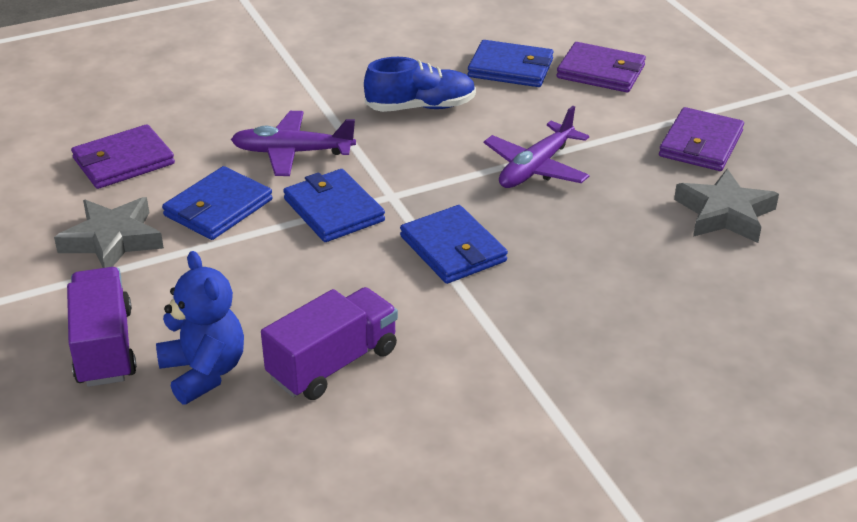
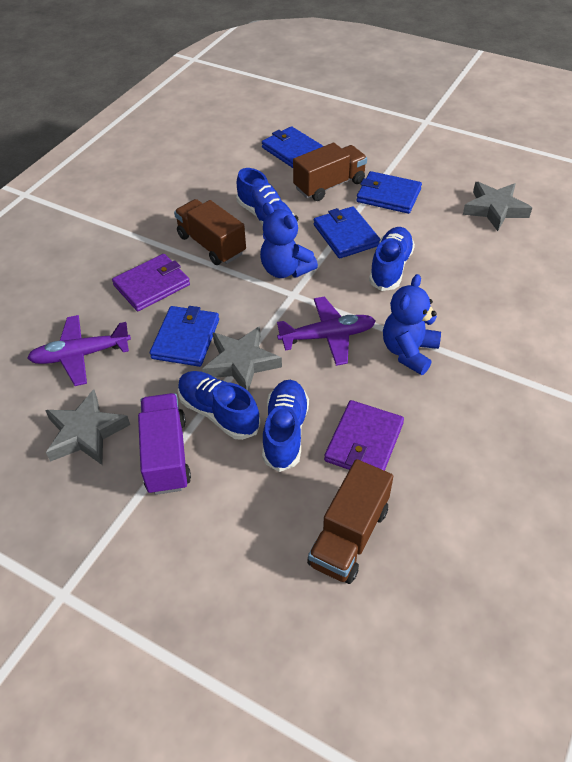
blue shoe: [364,57,476,112] = 1 -> [178,371,260,440] [237,168,294,226] [262,380,309,472] [369,227,415,291] = 4
blue teddy bear: [156,251,244,405] = 1 -> [260,203,318,278] [383,274,441,375] = 2
brown truck: none = 0 -> [174,199,246,265] [293,143,367,201] [307,459,393,584] = 3
grey star: [54,197,164,268] [674,169,779,243] = 2 -> [45,389,130,465] [202,326,282,391] [463,182,532,231] = 3
purple truck: [67,267,137,387] [261,287,398,400] = 2 -> [138,393,191,495] = 1
purple wallet: [71,124,175,189] [557,42,646,92] [659,107,744,171] = 3 -> [112,254,190,311] [324,400,404,471] = 2

